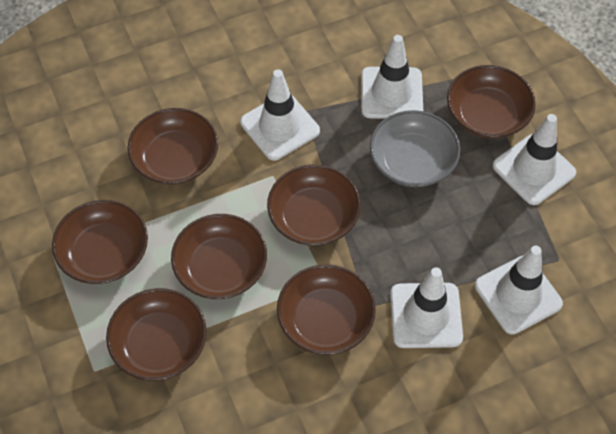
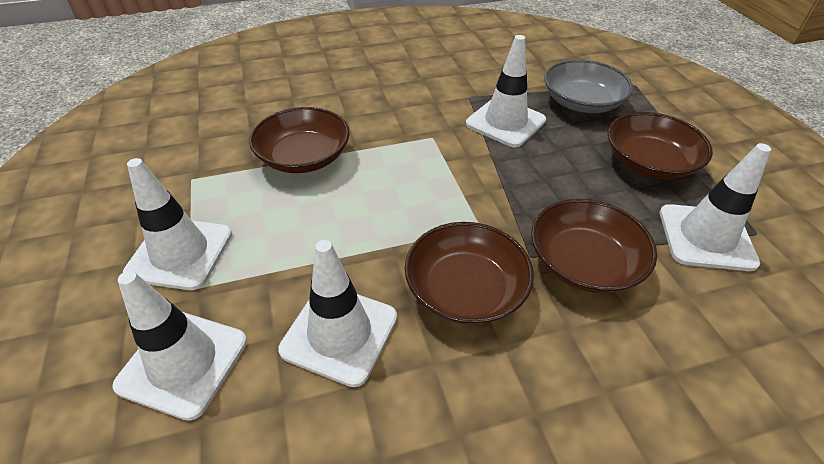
brown bowl: [52,200,148,284] [106,288,207,381] [127,108,218,185] [171,214,267,299] [267,165,361,246] [277,264,376,355] [447,65,536,138] = 7 -> [249,107,350,173] [405,222,534,325] [531,199,657,293] [608,112,713,179] = 4

